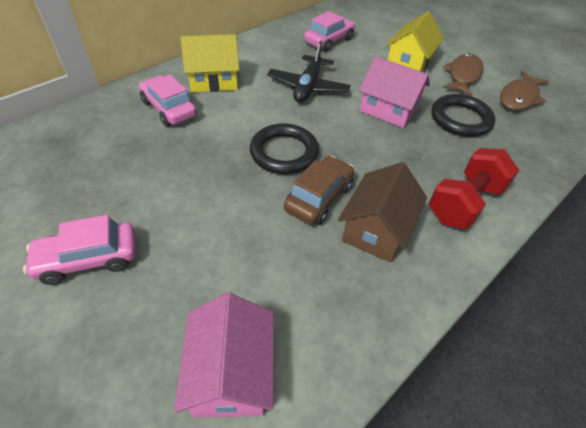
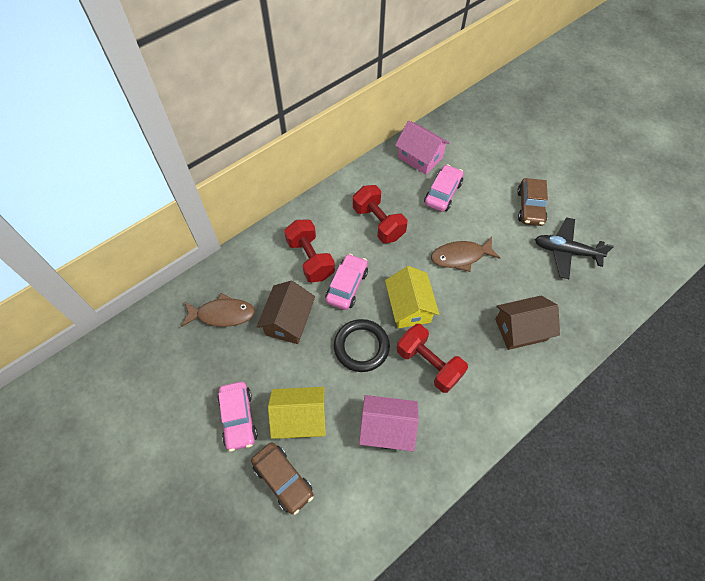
black ring: [250,123,319,174] [431,94,495,137] = 2 -> [334,319,390,372] = 1
brown car: [284,156,354,225] = 1 -> [251,443,314,515] [517,178,548,226] = 2
brown house: [338,162,427,262] = 1 -> [257,281,315,344] [495,296,560,350] = 2
red dumbbell: [429,148,519,230] = 1 -> [284,219,335,283] [353,185,407,243] [397,324,468,393] = 3

